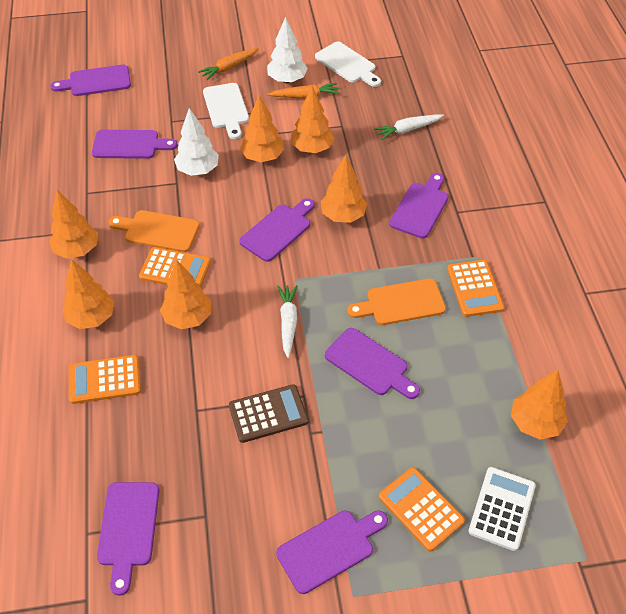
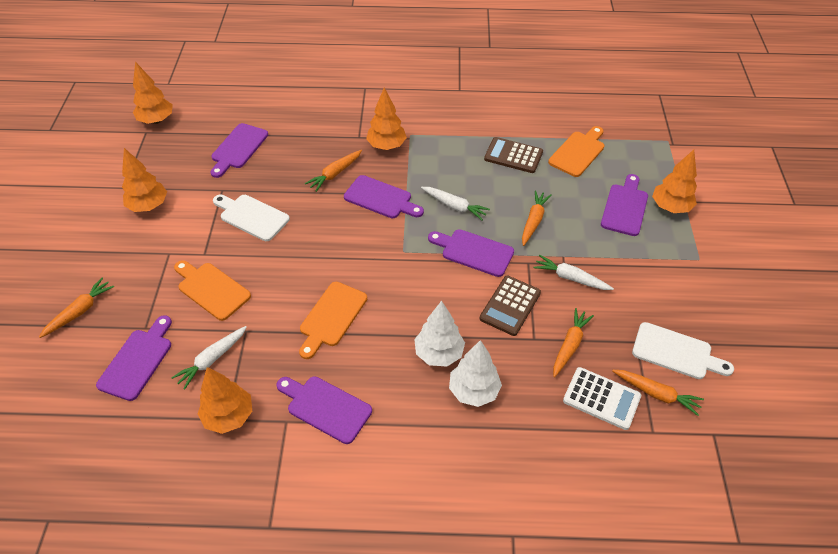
brown calculator: [229,384,308,443] = 1 -> [479,275,541,336] [484,137,543,173] = 2
orange calculator: [69,355,141,404] [139,247,211,287] [379,467,465,552] [447,260,504,317] = 4 -> none = 0
orange carrot: [198,48,259,80] [267,83,340,99] = 2 -> [39,278,114,338] [305,150,362,192] [522,190,551,246] [553,308,594,377] [612,370,704,416] = 5
orange cutting board: [108,210,200,252] [347,278,446,325] = 2 -> [174,260,251,321] [299,282,367,359] [548,126,604,177] = 3
orange tree: [49,190,98,259] [62,259,114,329] [160,259,211,329] [240,95,284,162] [291,86,335,153] [321,155,367,223] [511,370,568,440] = 7 -> [122,148,167,212] [133,62,173,124] [198,367,252,434] [366,87,407,150] [652,150,697,213] = 5
purple cutting board: [50,65,131,96] [92,130,178,159] [97,482,159,596] [239,198,315,262] [276,510,388,594] [325,328,420,399] [389,173,449,239] = 7 -> [96,315,172,401] [210,123,268,178] [276,376,372,444] [344,175,424,218] [428,229,514,277] [601,174,648,236] = 6
white carrot: [277,285,297,358] [374,114,444,140] = 2 -> [171,326,247,390] [421,187,490,220] [533,255,614,290] = 3

